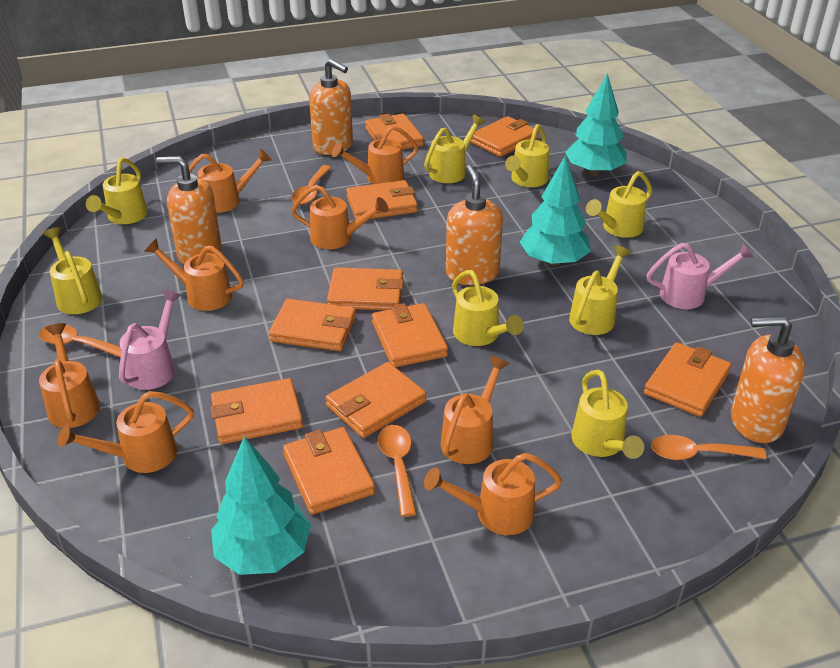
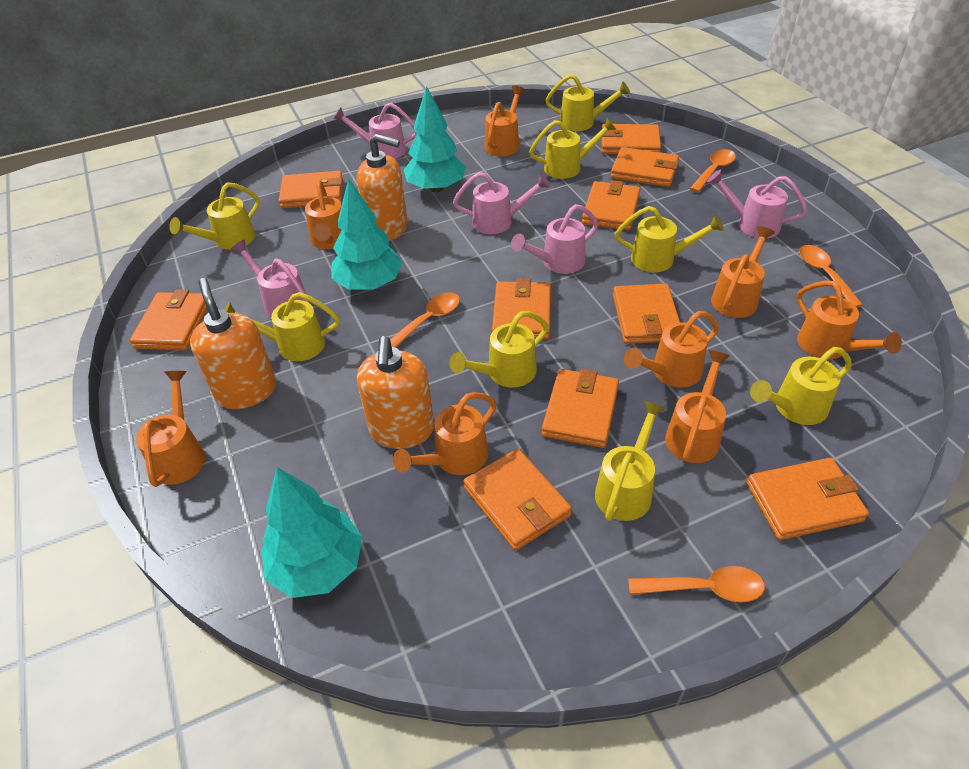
orange soap dispenser: [156,156,222,265] [309,59,353,155] [446,165,503,285] [731,316,805,443] = 4 -> [190,278,276,409] [357,134,408,241] [357,336,434,449] = 3
pink watering can: [119,290,181,390] [646,243,753,309] = 2 -> [231,240,309,318] [333,103,417,159] [453,172,550,234] [511,204,598,274] [707,170,807,238] = 5

